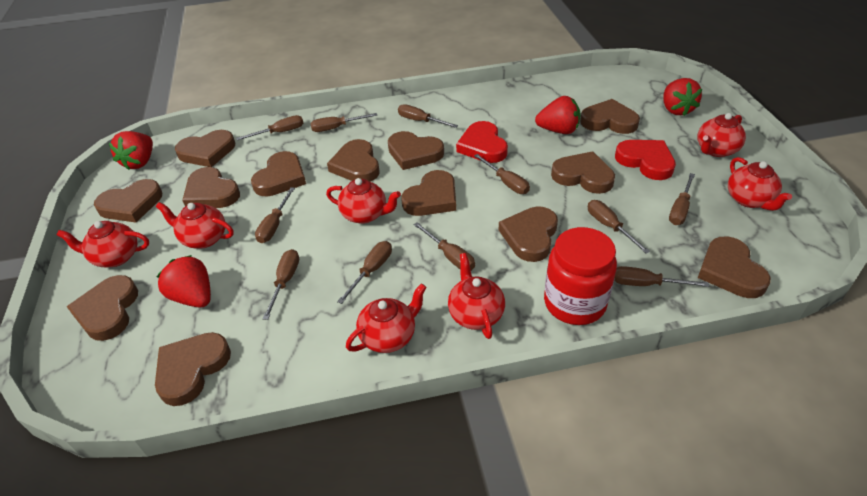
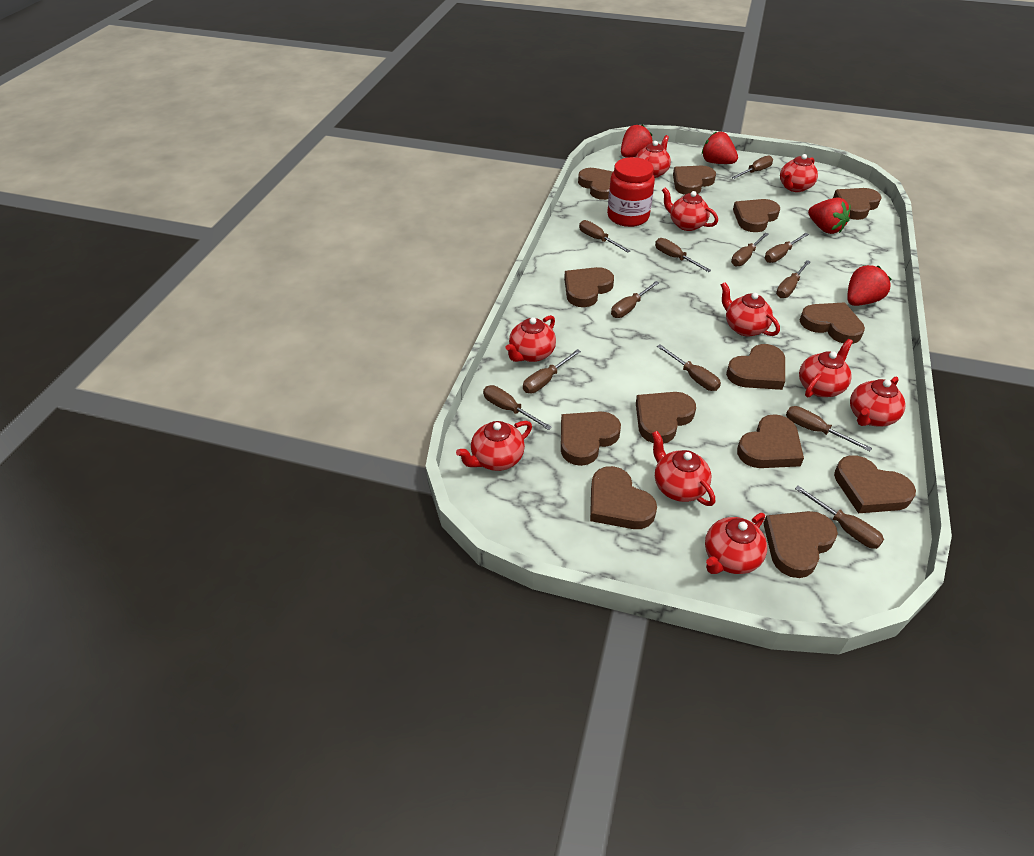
brown screwdriver: [236,115,304,140] [255,187,295,243] [263,249,299,320] [310,113,377,132] [337,241,392,304] [398,104,458,128] [414,222,475,271] [474,154,530,194] [588,200,650,254] [614,266,709,287] [669,173,695,225] = 11 -> [483,385,552,430] [523,349,581,393] [579,220,630,253] [611,281,660,318] [655,238,711,272] [657,344,721,391] [731,156,773,179] [731,232,768,266] [765,233,809,263] [776,260,811,298] [786,406,872,451] [795,486,884,549] = 12
red heart: [456,121,508,163] [615,140,676,180] = 2 -> none = 0
red teapot: [57,221,149,267] [156,202,234,249] [326,178,401,224] [346,283,427,353] [448,253,505,339] [697,113,746,157] [728,157,792,211] = 7 -> [456,421,532,471] [506,315,556,362] [636,135,671,178] [652,431,715,506] [662,188,718,231] [705,513,767,574] [721,282,780,337] [780,154,818,192] [799,339,853,397] [850,377,906,427] = 10

